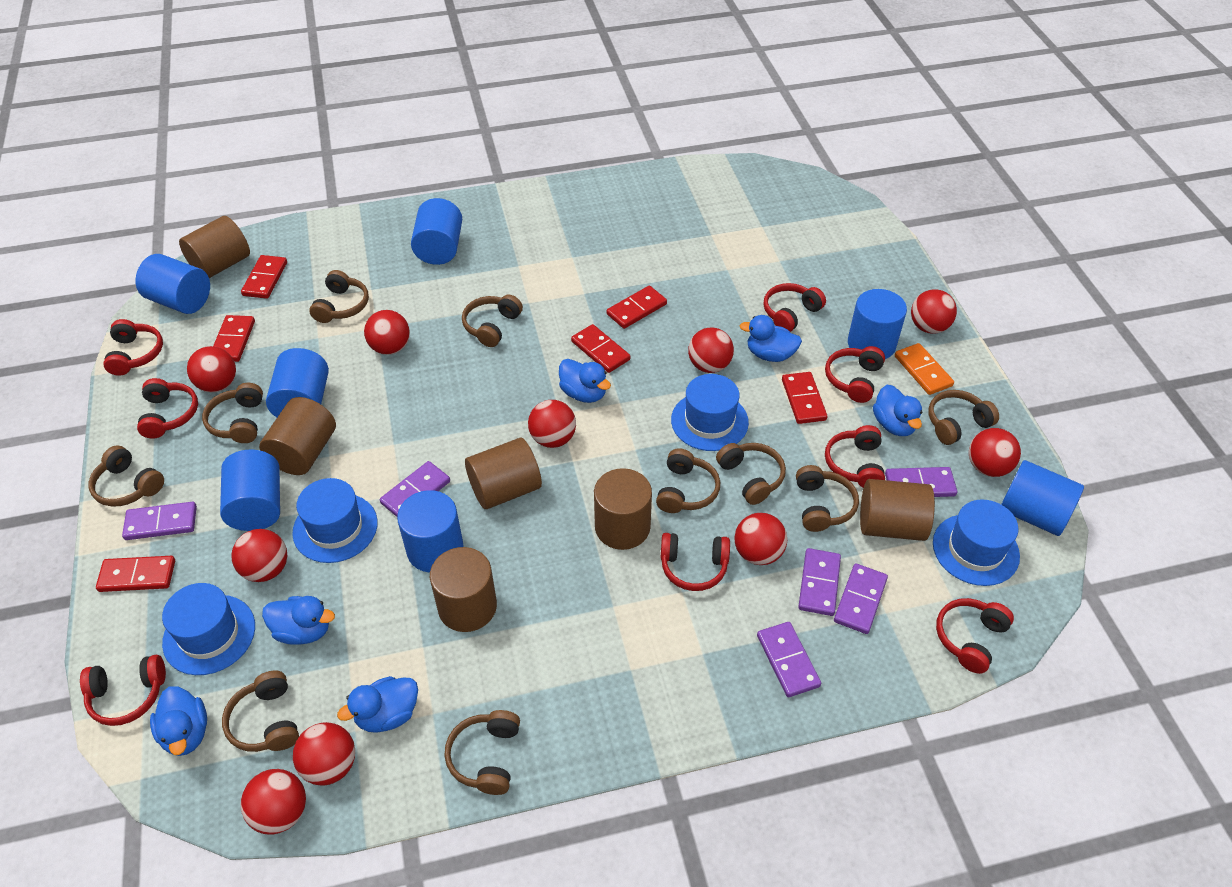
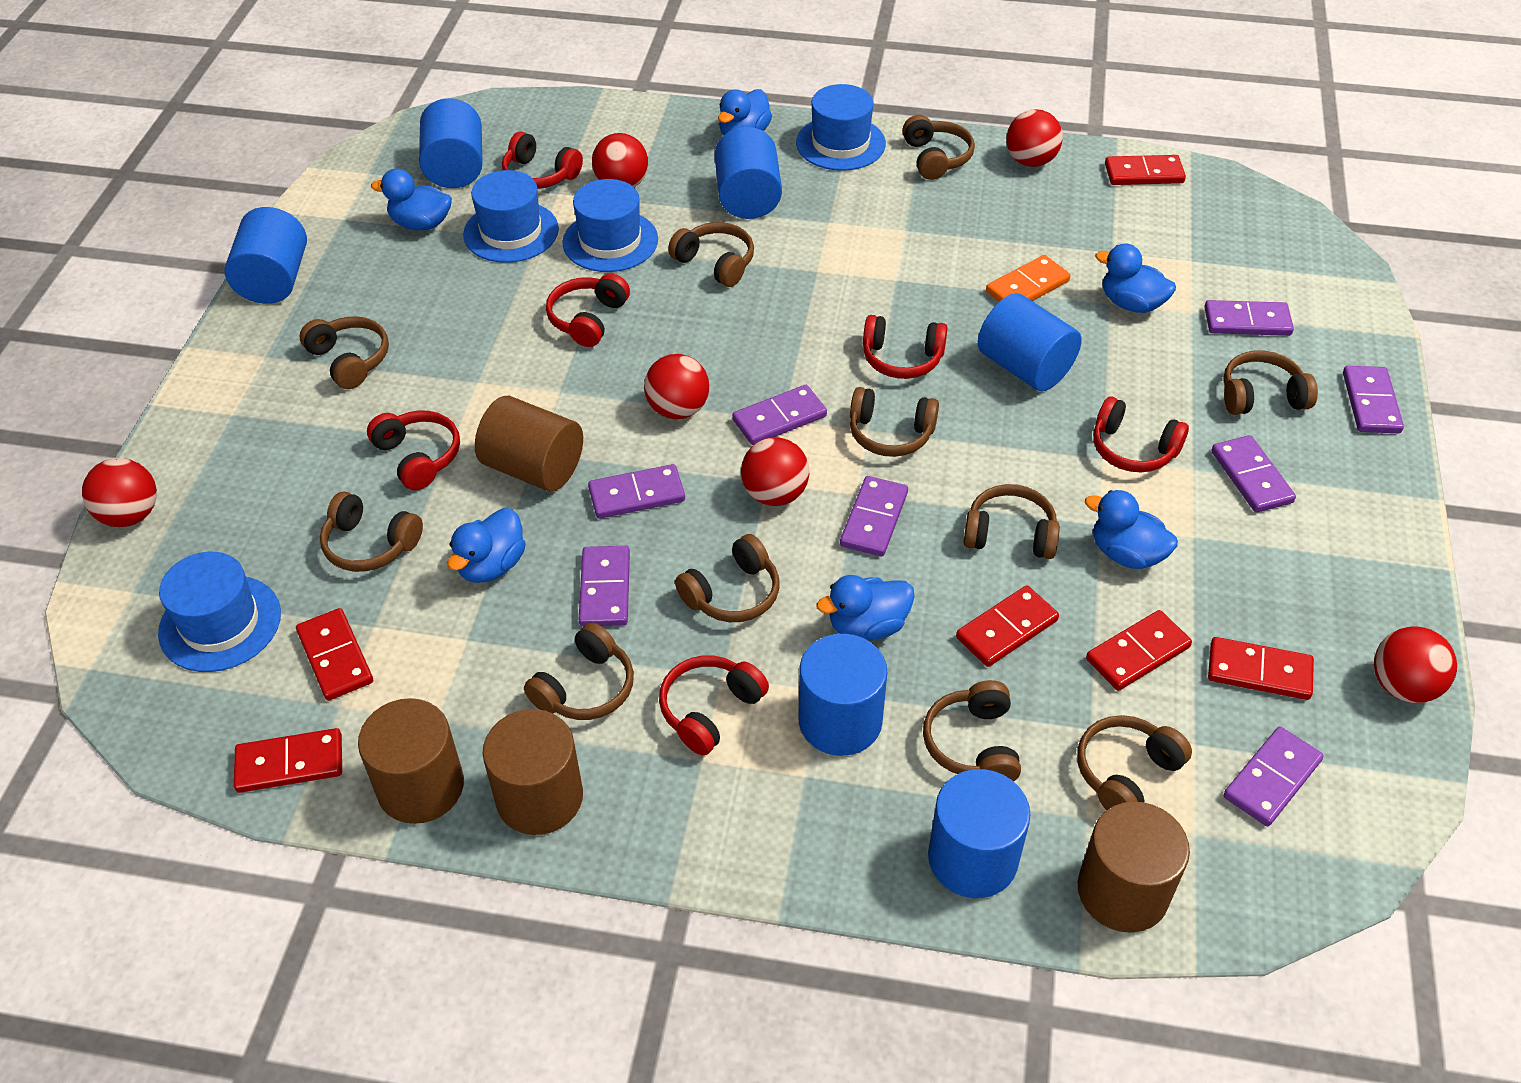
blue cylinder: [136,254,210,314] [220,450,280,531] [266,348,329,417] [397,490,464,573] [411,198,462,265] [848,289,907,359] [1001,460,1084,536] = 7 -> [225,207,307,304] [419,98,482,188] [715,127,782,219] [798,634,887,756] [928,769,1031,898] [978,293,1082,391] = 6
brown cylinder: [179,216,250,278] [259,397,336,475] [430,547,497,632] [465,438,542,509] [594,468,652,550] [860,479,935,541] = 6 -> [358,698,464,824] [475,396,583,492] [483,709,583,835] [1078,802,1190,933] = 4
brown headphones: [89,445,164,507] [202,383,263,443] [222,671,299,752] [309,270,369,323] [445,710,520,795] [462,295,523,347] [656,448,720,513] [716,443,786,505] [796,465,859,532] [928,390,999,445] = 10 -> [299,317,389,389] [320,491,423,572] [524,622,634,720] [668,222,754,287] [675,534,780,622] [850,387,939,457] [902,115,975,180] [923,680,1021,781] [963,484,1060,559] [1077,715,1192,810] [1223,350,1318,415] = 11
purple domino: [122,502,197,540] [380,461,450,517] [757,622,821,697] [798,548,841,616] [834,563,888,634] [885,467,957,497] = 6 -> [579,546,630,627] [588,464,685,519] [732,385,827,445] [840,476,908,557] [1204,300,1294,336] [1211,435,1296,513] [1223,727,1324,826] [1343,366,1404,433] = 8
red ball: [187,346,236,392] [231,529,287,582] [241,769,306,835] [293,722,355,785] [364,310,410,355] [528,400,576,448] [688,327,734,373] [734,513,787,565] [911,289,957,334] [969,428,1021,477] = 10 -> [82,458,157,527] [592,133,648,187] [644,354,709,419] [741,437,809,506] [1006,109,1063,167] [1374,626,1457,703] = 6
red headphones: [80,655,166,726] [103,319,163,376] [137,378,198,439] [661,533,730,591] [763,283,826,332] [825,346,885,403] [825,425,885,488] [936,598,1014,674] = 8 -> [367,411,460,490] [502,132,583,189] [546,273,630,347] [659,655,769,755] [863,315,948,379] [1093,397,1189,472] = 6

